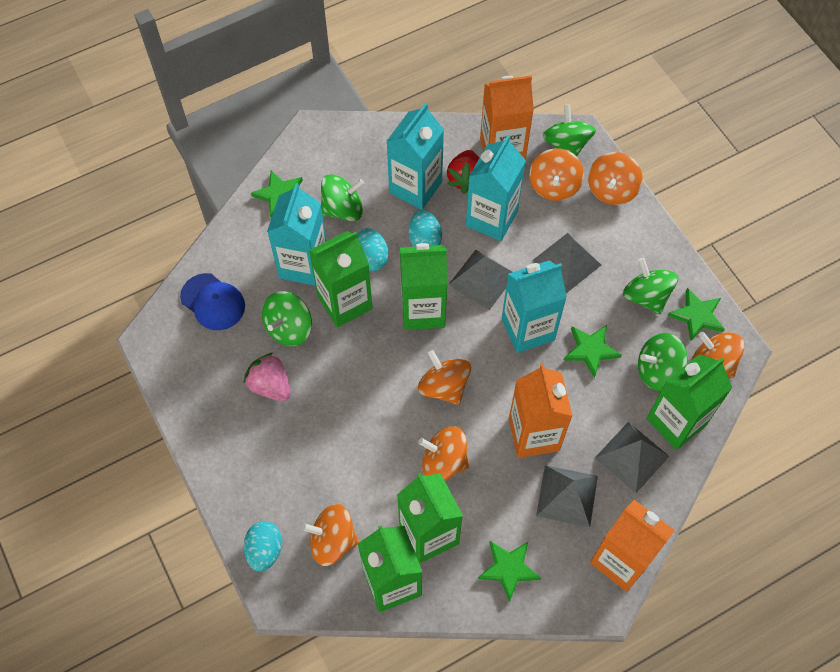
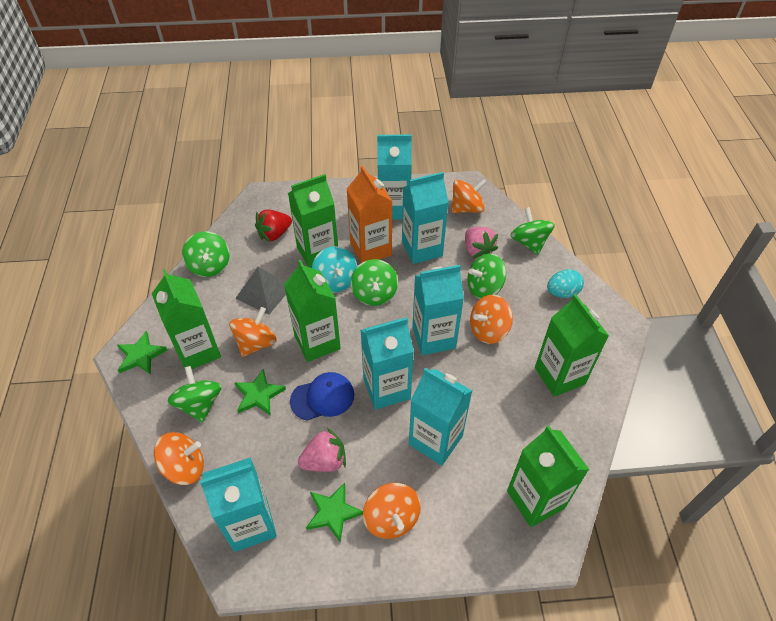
green star: [251,170,303,218] [478,541,541,602] [564,325,622,378] [668,288,725,341] = 4 -> [117,331,167,375] [234,369,286,416] [306,483,363,542] = 3
grey pyramid: [448,250,512,310] [532,233,601,293] [536,465,598,527] [595,422,670,493] = 4 -> [235,267,286,315] = 1
orange carton: [480,75,534,162] [509,364,573,458] [590,500,675,592] = 3 -> [347,166,392,263] = 1
orange spinning top: [302,504,359,566] [418,350,471,405] [418,426,469,481] [529,148,584,201] [588,152,643,205] [692,332,744,377] = 6 -> [154,432,204,485] [229,307,277,357] [363,483,421,539] [451,179,487,213] [470,295,513,344] = 5
pink strawberry: [243,352,291,401] = 1 -> [298,428,346,472] [465,227,498,258] = 2
turquoise carton: [267,183,326,286] [387,103,444,210] [466,135,526,241] [502,260,567,353] = 4 -> [200,457,277,552] [360,317,414,410] [377,135,412,219] [402,172,449,264] [409,368,472,466] [412,265,464,355] = 6
turquoise egg: [244,521,282,572] [358,228,388,271] [409,210,442,247] = 3 -> [547,269,584,298] = 1
turquoise spinning top: none = 0 -> [312,246,357,293] = 1

